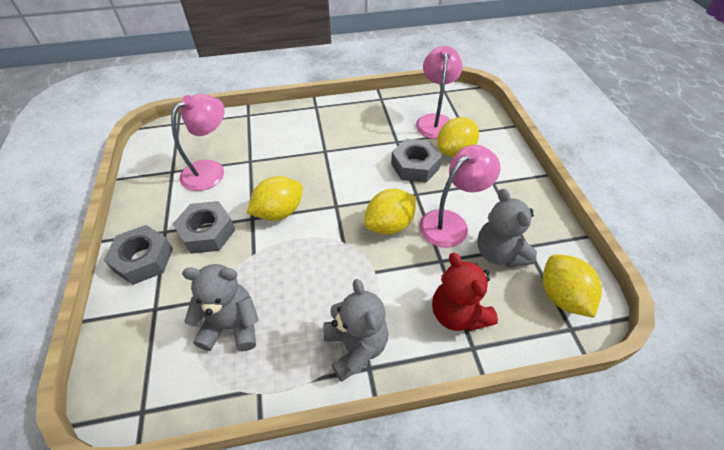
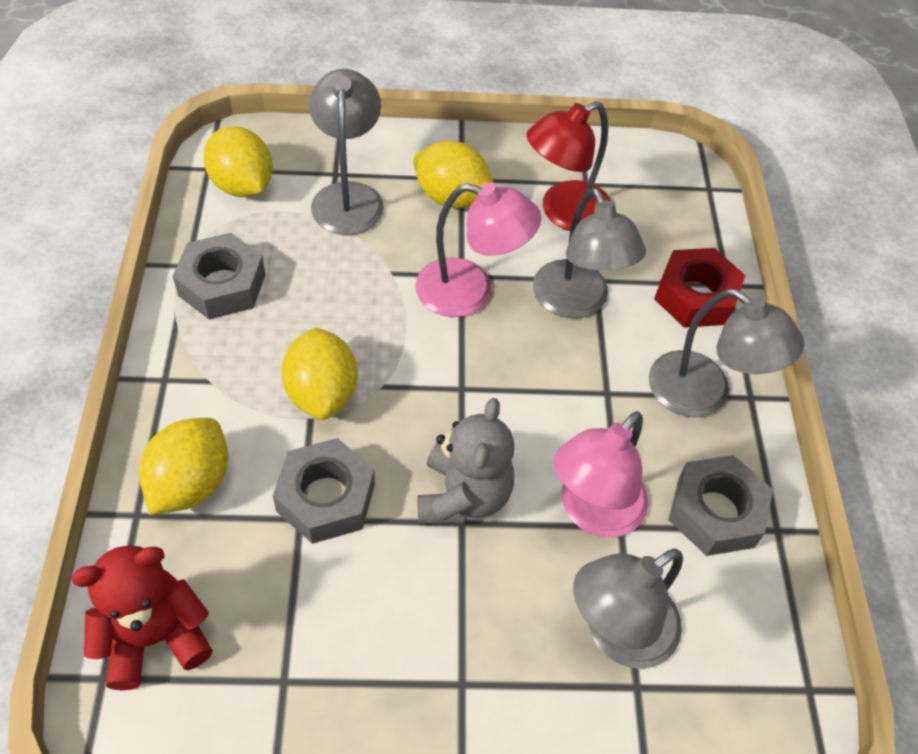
grey lamp: none = 0 -> [309,69,384,235] [533,188,646,319] [573,549,683,669] [649,289,804,418] = 4
grey teddy bear: [182,264,259,351] [324,279,388,382] [477,189,537,267] = 3 -> [418,398,514,524] = 1
pink lamp: [171,94,225,191] [416,46,463,139] [419,145,501,248] = 3 -> [415,182,541,317] [554,411,648,538] = 2
red lamp: none = 0 -> [526,101,611,231] = 1
red nut: none = 0 -> [654,248,745,328] = 1

